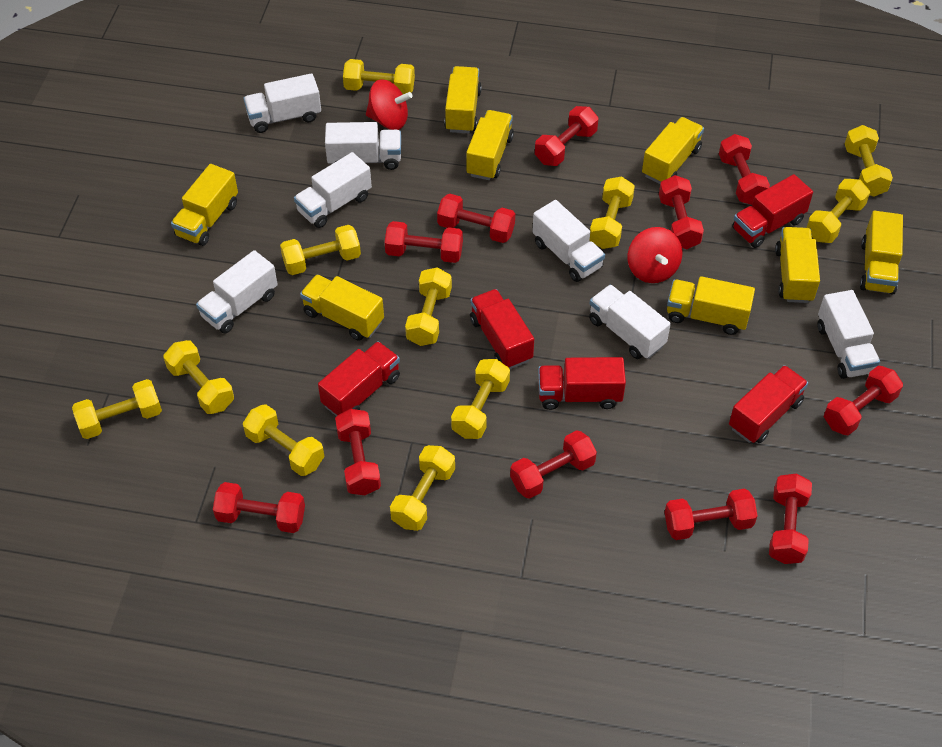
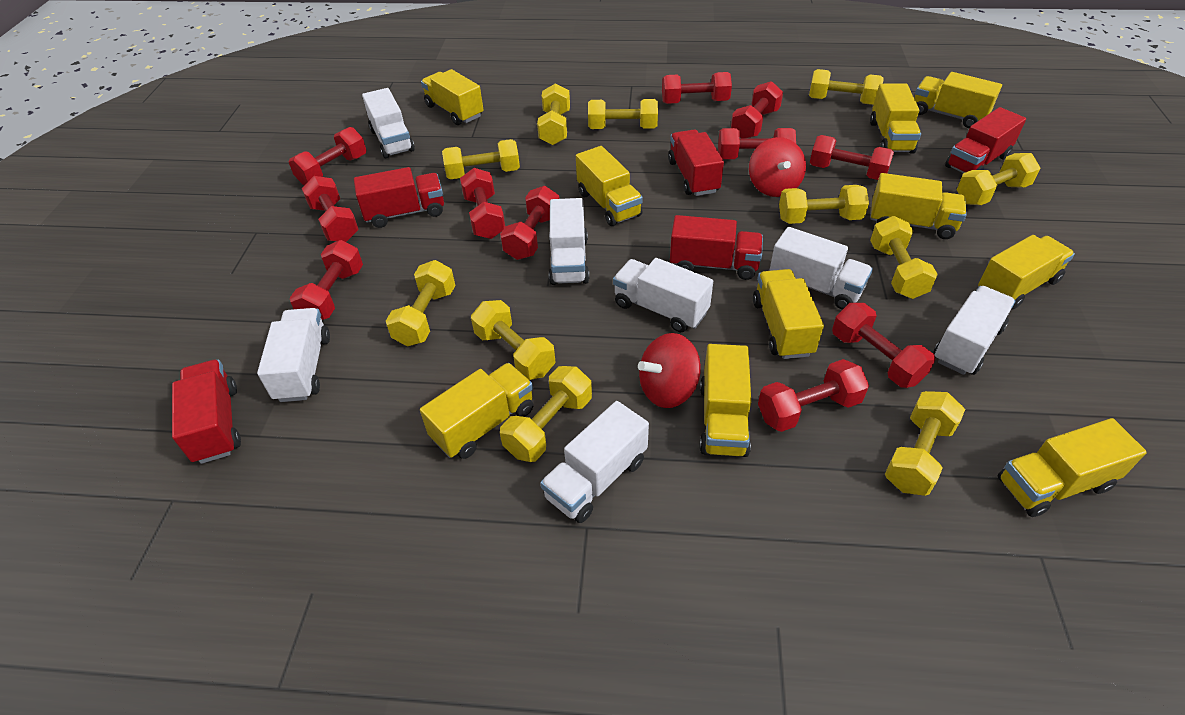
yellow truck: [171,164,238,246] [300,274,384,341] [444,66,482,133] [466,110,514,180] [642,117,704,184] [667,276,755,335] [775,227,820,303] [860,211,903,295] = 8 -> [420,363,534,459] [421,69,484,125] [576,146,643,226] [700,344,751,457] [753,269,824,359] [870,84,921,154] [871,173,967,239] [914,72,1002,128] [978,235,1075,309] [998,418,1147,517] = 10

